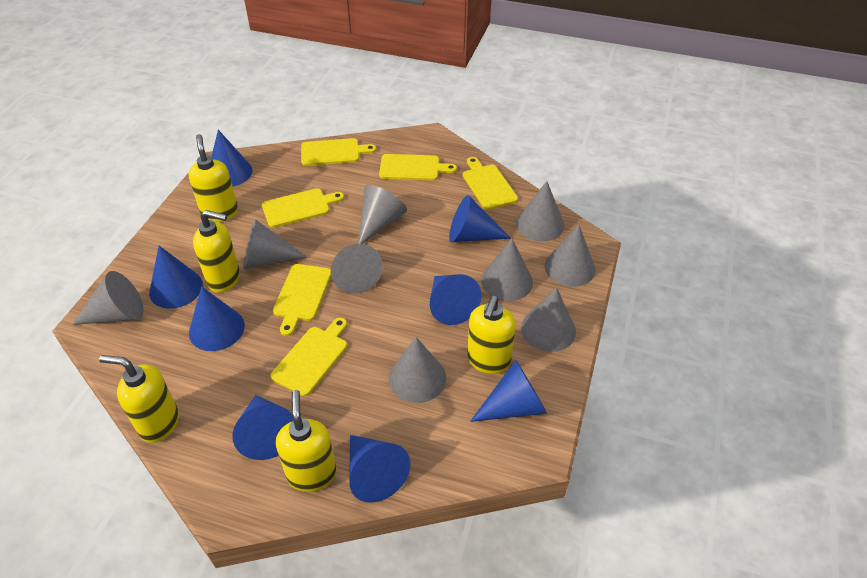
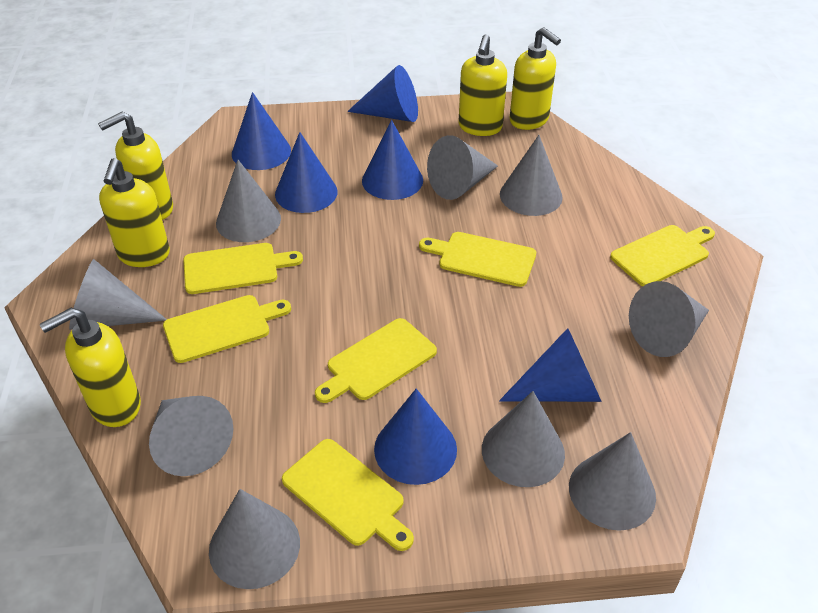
blue cone: [149,246,203,309] [189,287,245,351] [211,130,253,187] [232,395,293,460] [349,435,410,503] [430,274,482,325] [449,195,511,242] [470,360,547,422] = 8 -> [232,92,291,170] [275,132,337,213] [347,65,418,122] [362,120,423,200] [374,388,457,485] [499,328,602,402] = 6

